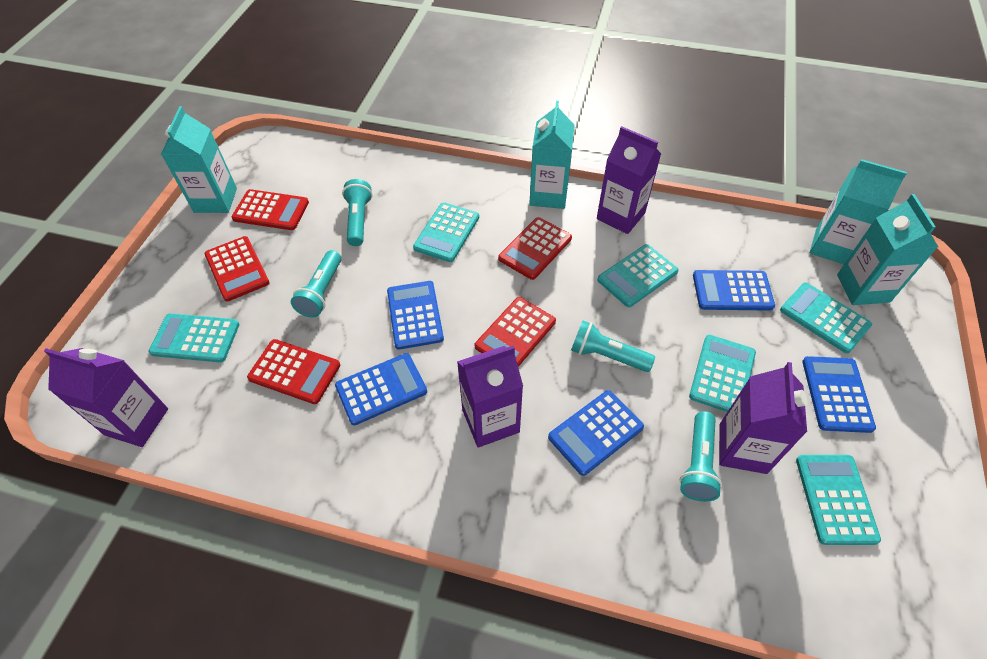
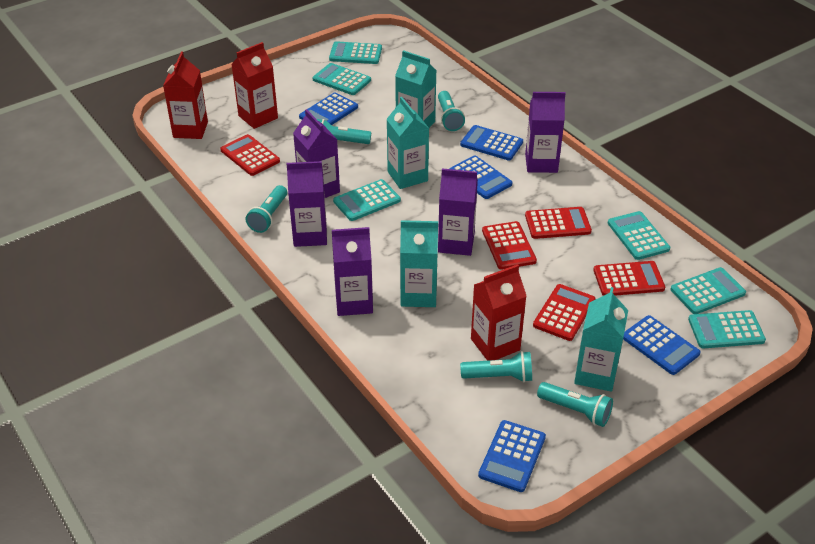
purple carton: [44,348,168,447] [457,345,523,448] [597,126,661,234] [719,362,808,474] = 4 -> [287,161,327,247] [293,109,340,198] [332,227,373,316] [438,168,478,256] [525,92,566,173] = 5
red carton: none = 0 -> [163,52,208,139] [231,42,278,129] [471,264,526,361] = 3
turquoise flashlight: [291,250,341,318] [342,179,372,246] [571,320,655,372] [680,411,722,502] = 4 -> [246,185,287,233] [317,119,371,144] [438,91,465,131] [460,351,532,382] [537,382,613,427] = 5

